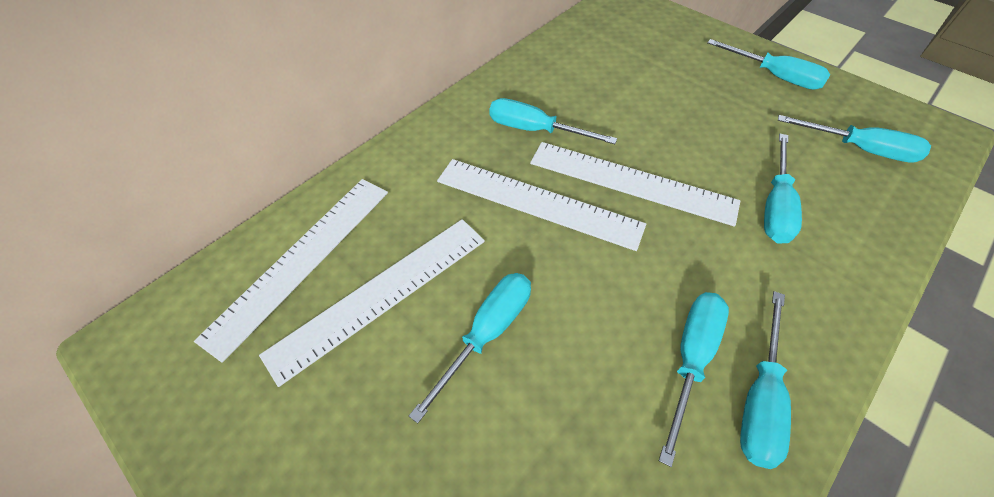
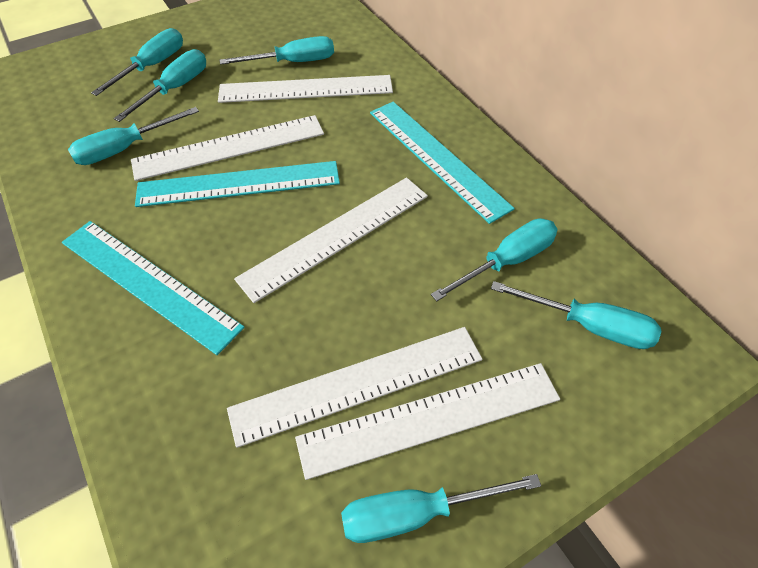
turquoise ruler: none = 0 -> [62,221,245,355] [135,161,340,207] [370,102,515,224] = 3
white ruler: [194,179,388,363] [259,219,485,387] [437,159,646,251] [530,142,740,227] = 4 -> [131,115,324,181] [218,75,393,103] [227,327,482,448] [234,178,428,303] [295,363,560,480] = 5

